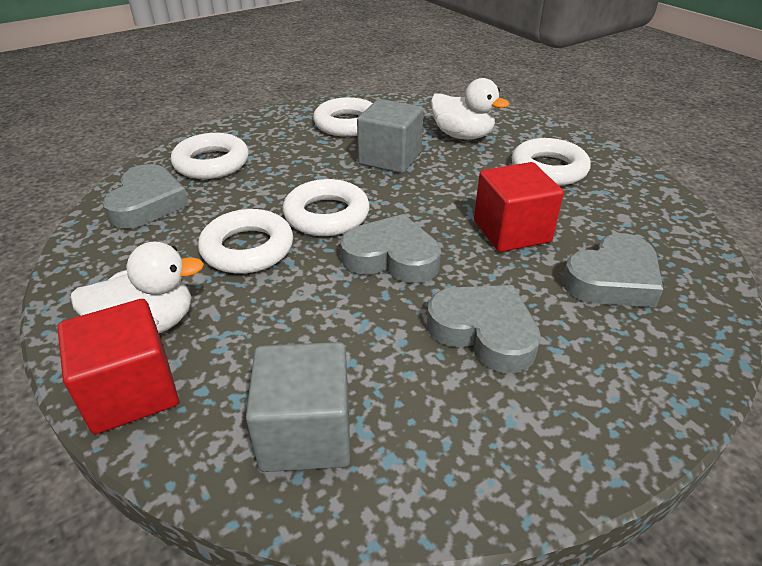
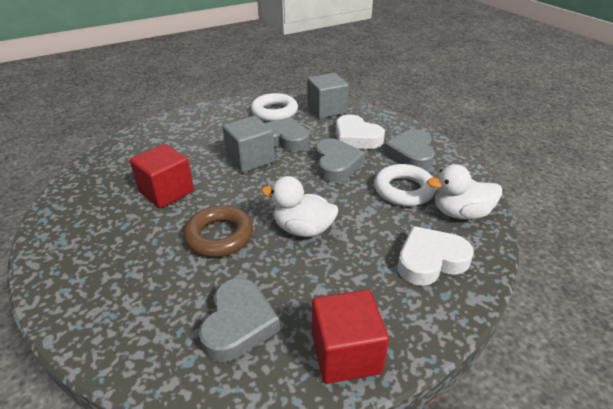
brown ring: none = 0 -> [183,205,253,257] = 1
white heart: none = 0 -> [336,114,385,149] [398,226,474,286] = 2
white ring: [171,133,249,179] [198,209,293,274] [283,179,370,236] [313,97,373,137] [512,138,591,186] = 5 -> [251,93,298,121] [374,164,436,206] = 2

